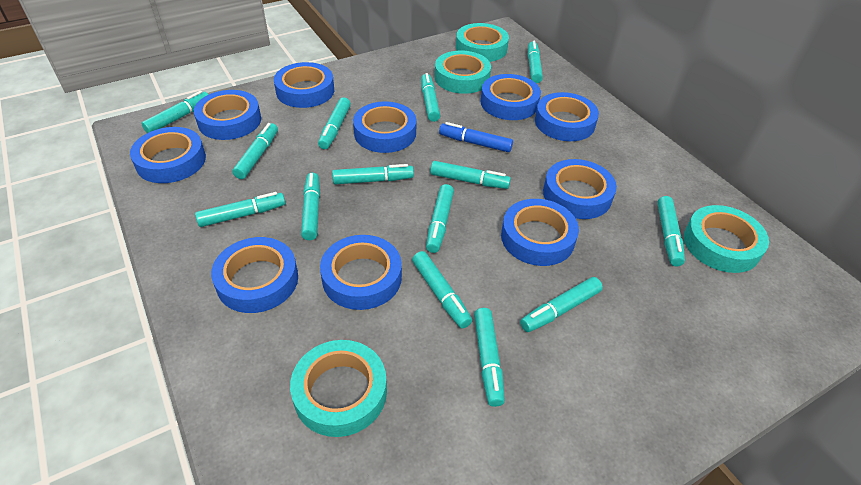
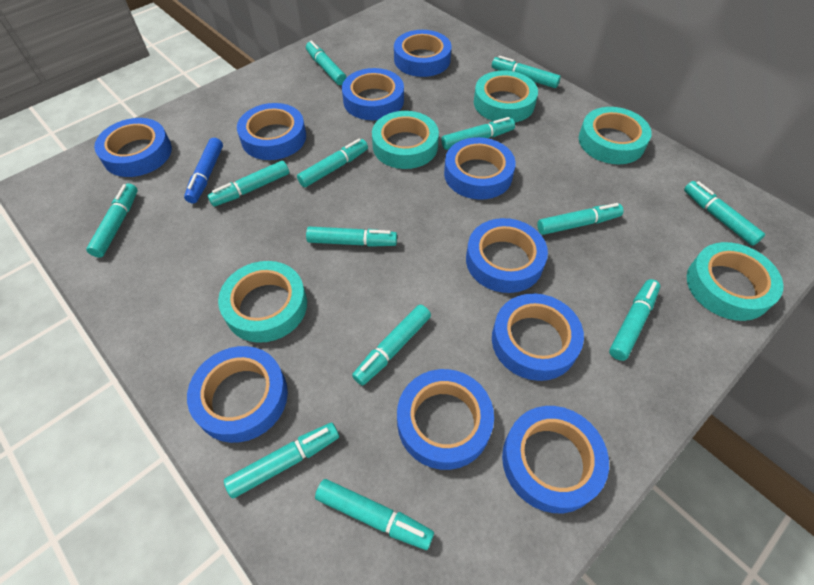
turquoise marker: [141,91,209,133] [195,192,285,227] [232,123,278,179] [301,173,320,240] [318,98,351,149] [332,164,414,184] [412,251,472,328] [421,73,440,122] [426,184,454,253] [430,161,511,189] [474,308,505,407] [520,277,603,332] [528,41,543,83] [657,196,685,266] = 14 -> [86,183,138,258] [207,161,289,207] [224,423,339,498] [297,139,368,187] [306,40,347,85] [306,227,397,247] [315,479,434,550] [352,305,431,386] [441,117,515,150] [492,56,561,88] [537,203,624,235] [609,279,660,361] [684,181,765,246] = 13
turquoise tape: [290,340,387,437] [435,51,491,94] [456,23,509,62] [684,205,769,273] = 4 -> [218,261,307,343] [372,111,439,169] [474,71,538,122] [579,107,652,164] [687,242,784,321] = 5

